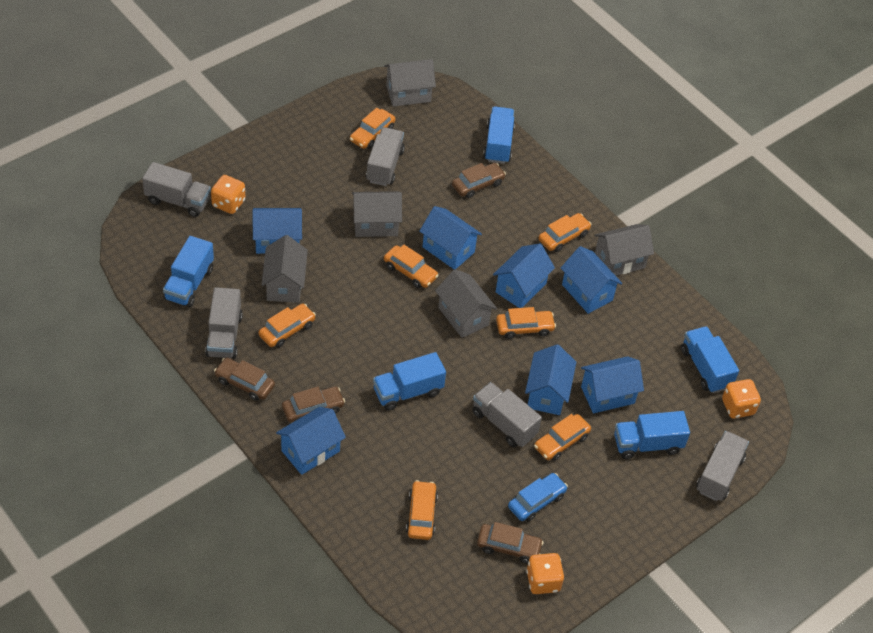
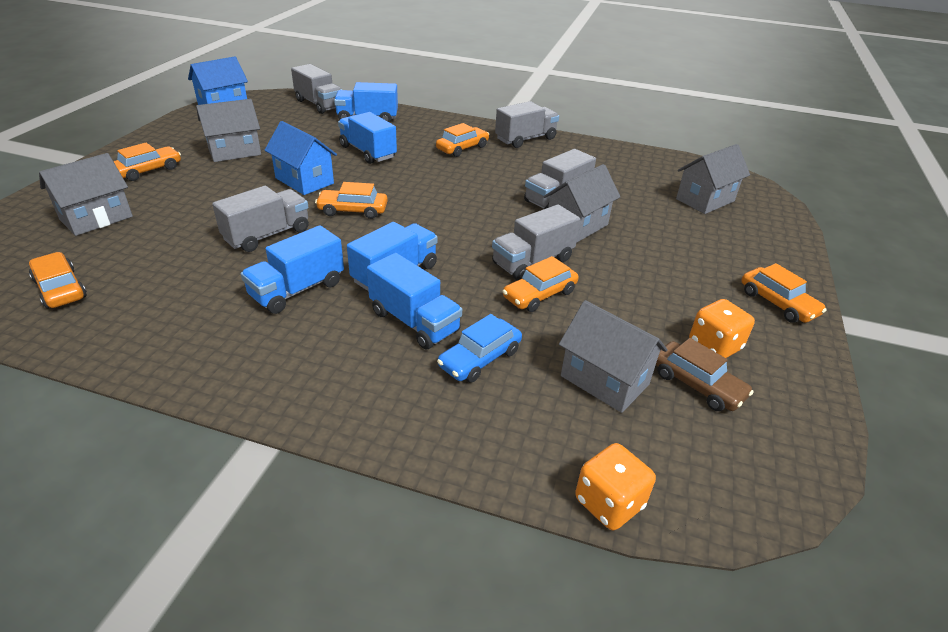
blue house: [252,208,302,254] [276,407,346,475] [420,206,482,269] [493,244,555,308] [525,344,576,415] [561,246,622,314] [581,356,644,413] = 7 -> [188,56,248,105] [265,121,337,195] = 2
brown car: [214,358,275,401] [282,386,345,422] [452,163,506,198] [477,522,544,563] = 4 -> [656,338,754,411] = 1
orange car: [259,304,316,348] [350,108,396,149] [384,245,439,288] [406,480,438,540] [496,307,556,339] [534,414,591,461] [539,213,591,252] = 7 -> [29,252,87,309] [113,143,181,181] [315,182,388,219] [436,123,489,157] [502,256,579,312] [741,263,827,323] = 6
orange dice: [211,175,245,214] [526,553,564,594] [722,379,761,419] = 3 -> [575,443,656,530] [689,299,755,358] = 2

